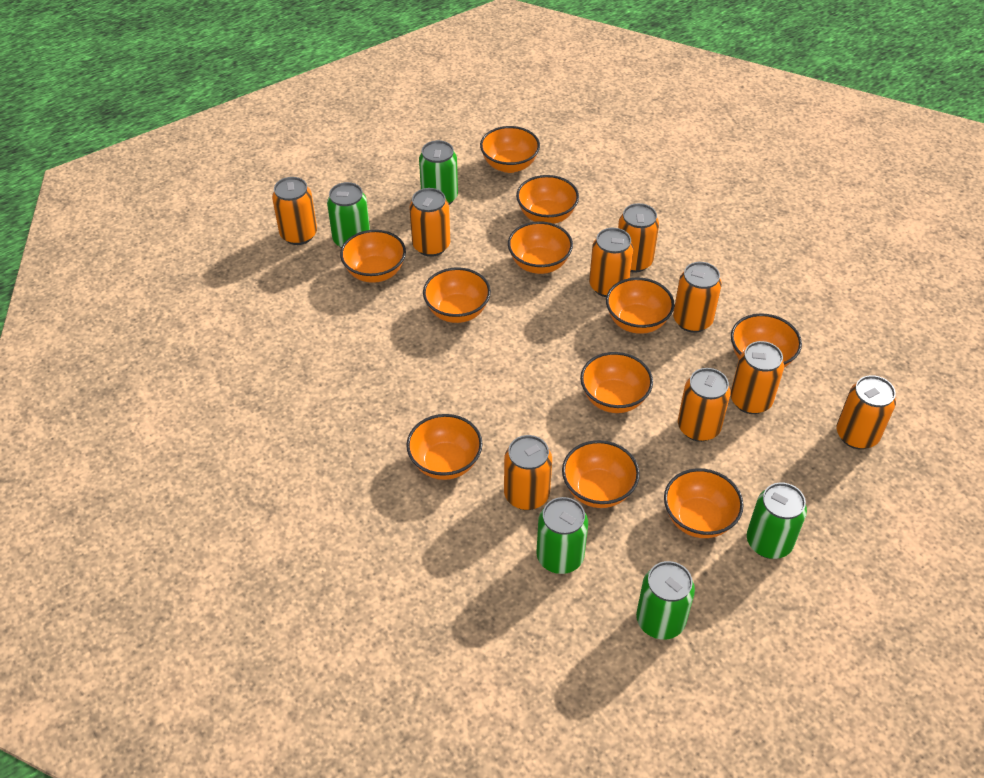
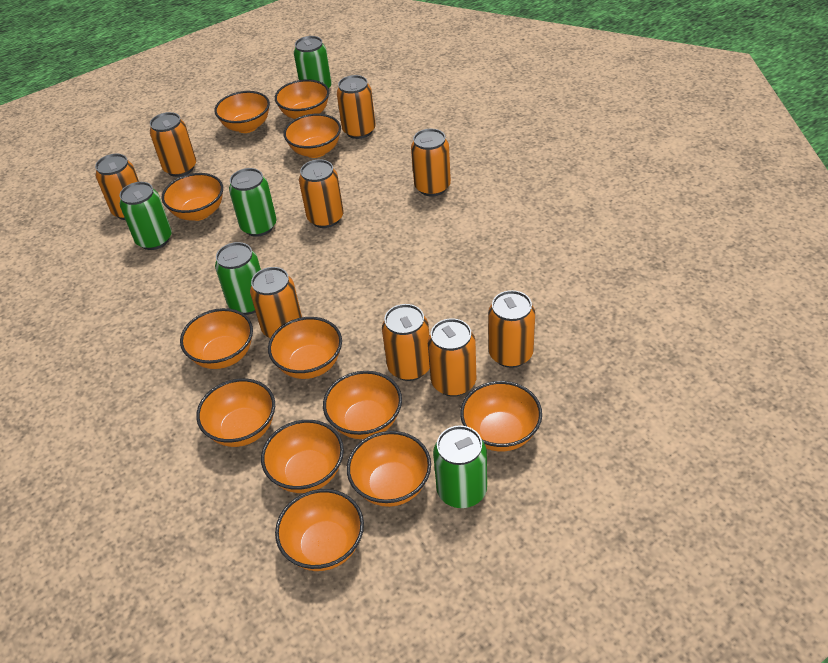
orange bowl: [340,230,406,283] [406,414,483,480] [423,267,491,323] [480,126,540,173] [508,221,573,274] [516,175,579,224] [562,440,640,508] [580,352,653,413] [606,278,675,334] [664,468,744,538] [731,313,802,367] = 11 -> [162,173,223,221] [180,308,253,369] [196,378,275,447] [214,91,270,133] [261,420,344,493] [268,317,342,379] [275,79,329,119] [275,489,364,571] [283,114,341,158] [323,371,402,439] [347,431,431,507] [460,381,542,451] = 12

